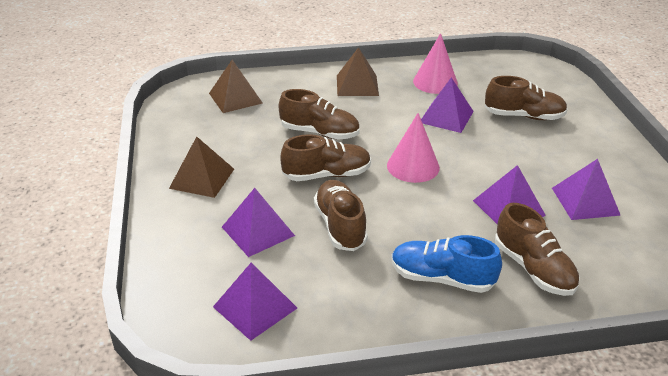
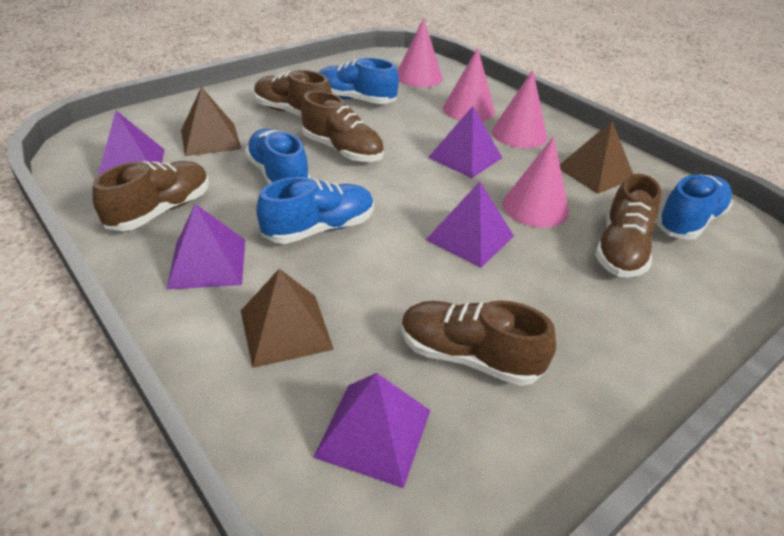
blue shoe: [391,235,502,293] = 1 -> [245,129,311,184] [256,177,374,244] [318,58,399,104] [656,174,733,240] = 4
pink cone: [387,113,440,183] [413,33,458,94] = 2 -> [397,18,443,87] [443,48,495,122] [492,70,547,148] [503,136,569,228] = 4

